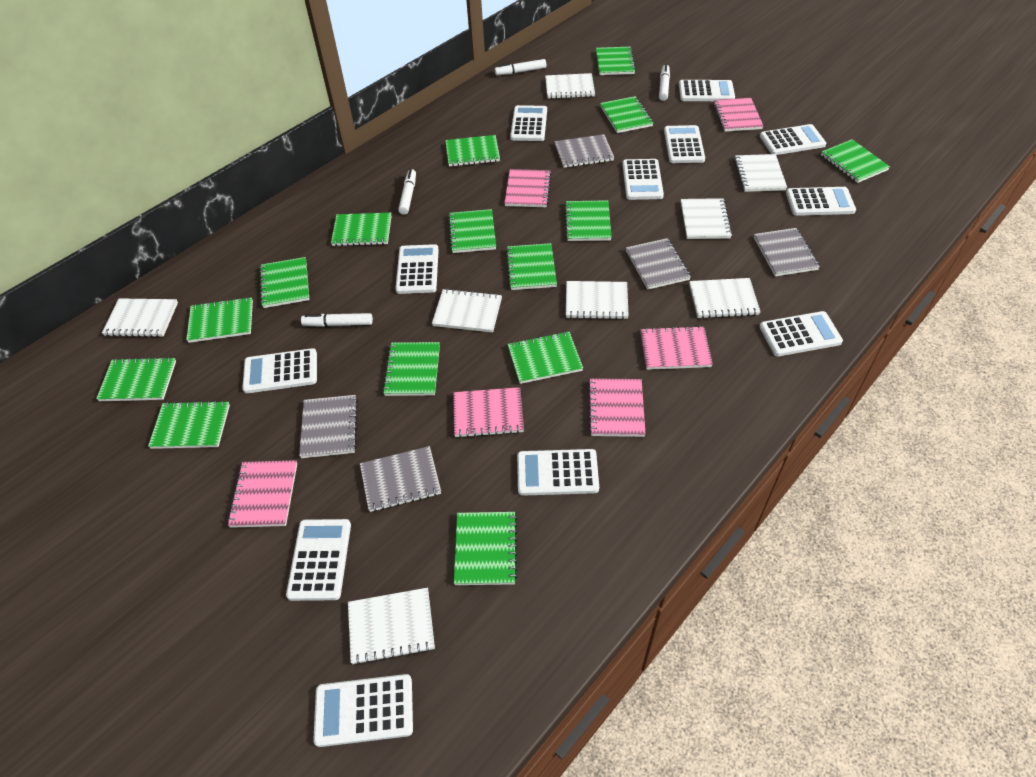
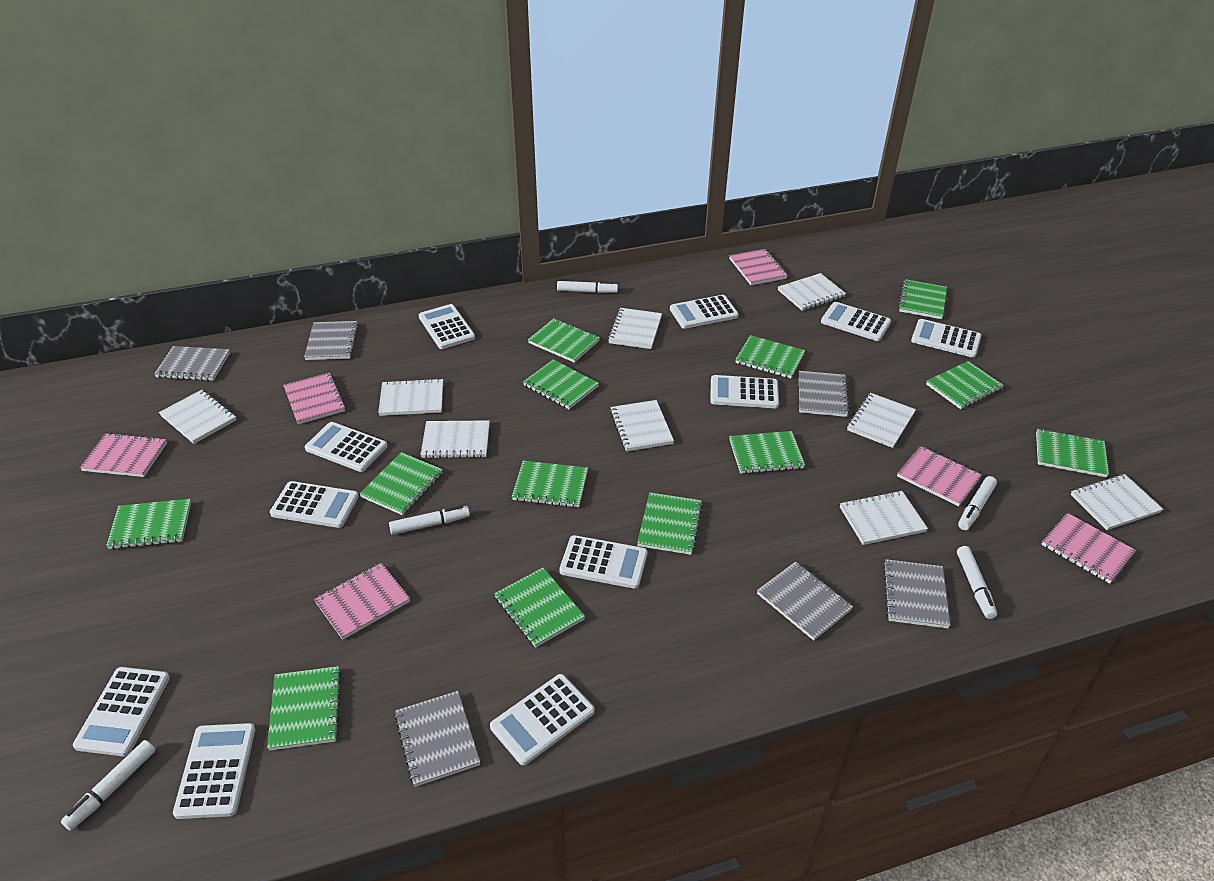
green notebook: [96,357,176,401] [148,401,230,449] [186,297,253,343] [259,257,309,308] [331,213,391,246] [382,342,440,396] [445,135,500,167] [448,209,496,253] [454,512,517,585] [506,243,557,290] [508,331,583,384] [564,200,612,241] [596,47,636,75] [600,96,653,133] [821,139,890,183] = 15 -> [106,499,191,549] [267,666,341,751] [359,452,443,515] [494,568,585,648] [512,460,588,508] [523,359,599,409] [528,318,600,363] [637,493,703,555] [729,431,805,474] [735,335,805,379] [898,279,947,319] [926,361,1004,409] [1036,429,1109,477] = 13
grey notebook: [299,395,358,458] [360,446,441,512] [555,134,614,168] [626,238,691,290] [754,228,820,276] = 5 -> [154,346,230,381] [304,321,359,360] [394,691,480,787] [757,562,853,640] [799,371,850,417] [883,559,950,628] = 6
white calculator: [242,348,317,393] [286,519,351,601] [313,674,413,747] [395,244,439,294] [510,105,547,141] [517,449,599,496] [622,159,664,200] [664,125,705,163] [679,80,735,101] [760,124,826,155] [760,311,843,356] [786,187,856,216] = 12 -> [73,667,170,756] [173,723,256,819] [270,481,359,528] [305,422,387,472] [419,304,475,349] [490,674,595,765] [559,535,647,589] [670,295,739,329] [710,375,779,408] [821,302,891,341] [911,319,981,358] = 11
white marker: [301,313,373,327] [398,169,416,215] [495,59,547,75] [659,64,670,101] = 4 -> [61,740,156,831] [389,505,470,535] [557,281,618,293] [957,546,997,619] [958,476,997,530] = 5
white notebook: [102,299,178,337] [348,588,435,665] [432,289,502,333] [545,73,595,99] [566,281,629,320] [681,198,732,239] [689,278,760,319] [734,154,787,192] = 8 -> [159,390,237,444] [378,378,443,416] [420,420,490,459] [608,308,662,349] [610,400,674,452] [778,273,846,311] [840,490,928,545] [847,393,916,448] [1071,474,1163,530] = 9

